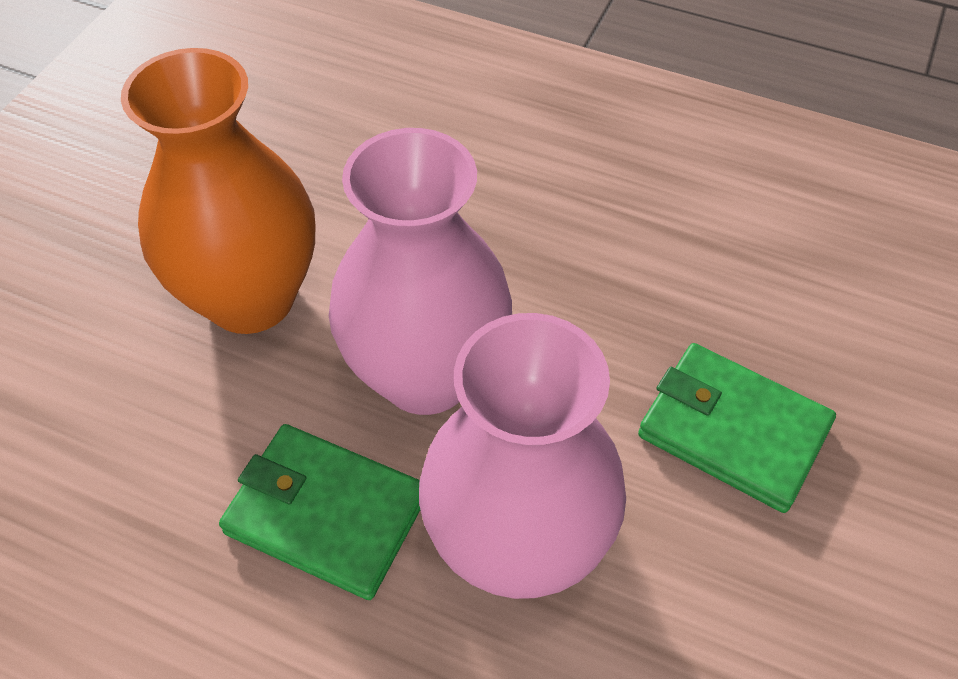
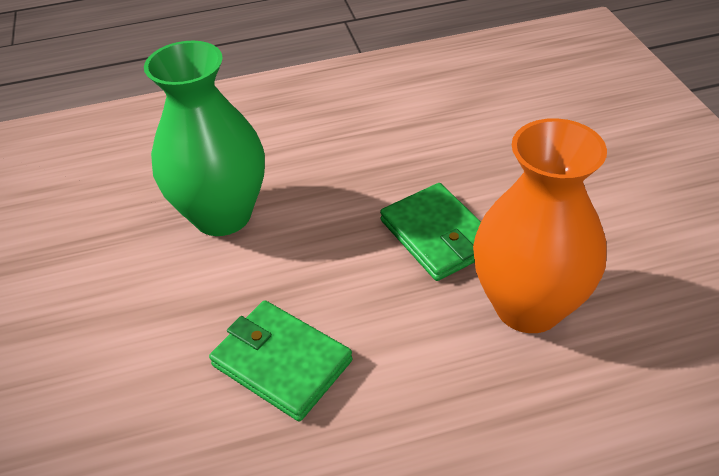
green vase: none = 0 -> [144,41,265,236] = 1
pink vase: [329,128,512,415] [419,313,626,599] = 2 -> none = 0

